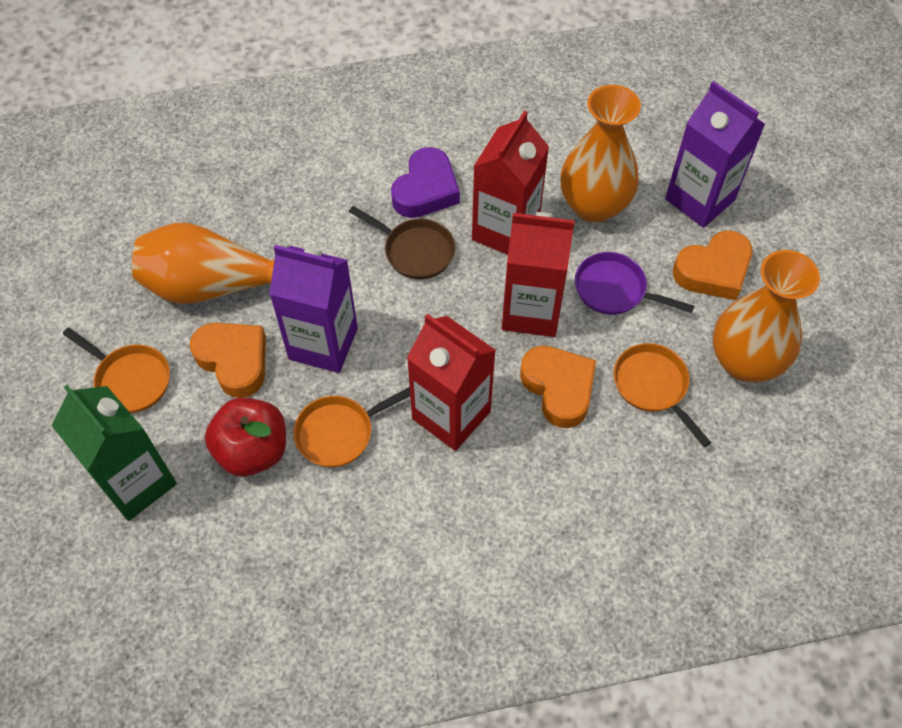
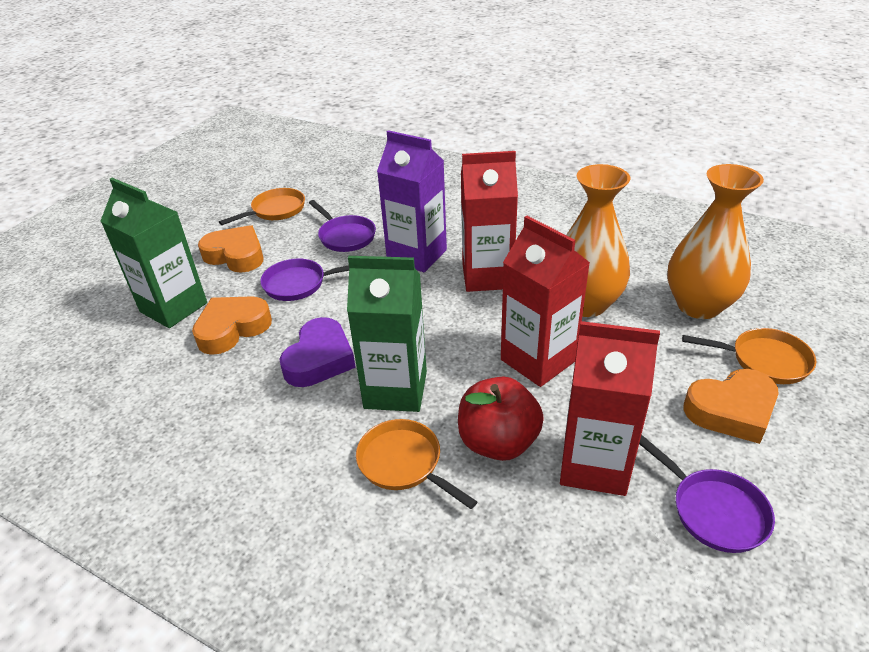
brown pan: [349,206,455,279] = 1 -> none = 0
green carton: [51,385,177,521] = 1 -> [101,178,207,328] [347,256,427,412] = 2
orange vase: [132,223,274,304] [561,85,641,223] [713,250,820,382] = 3 -> [567,164,630,317] [667,164,764,319] = 2
purple carton: [269,245,358,373] [665,81,765,228] = 2 -> [377,130,447,272] = 1
purple pan: [575,252,694,315] = 1 -> [260,258,349,301] [309,200,376,252] [639,435,775,553] = 3

